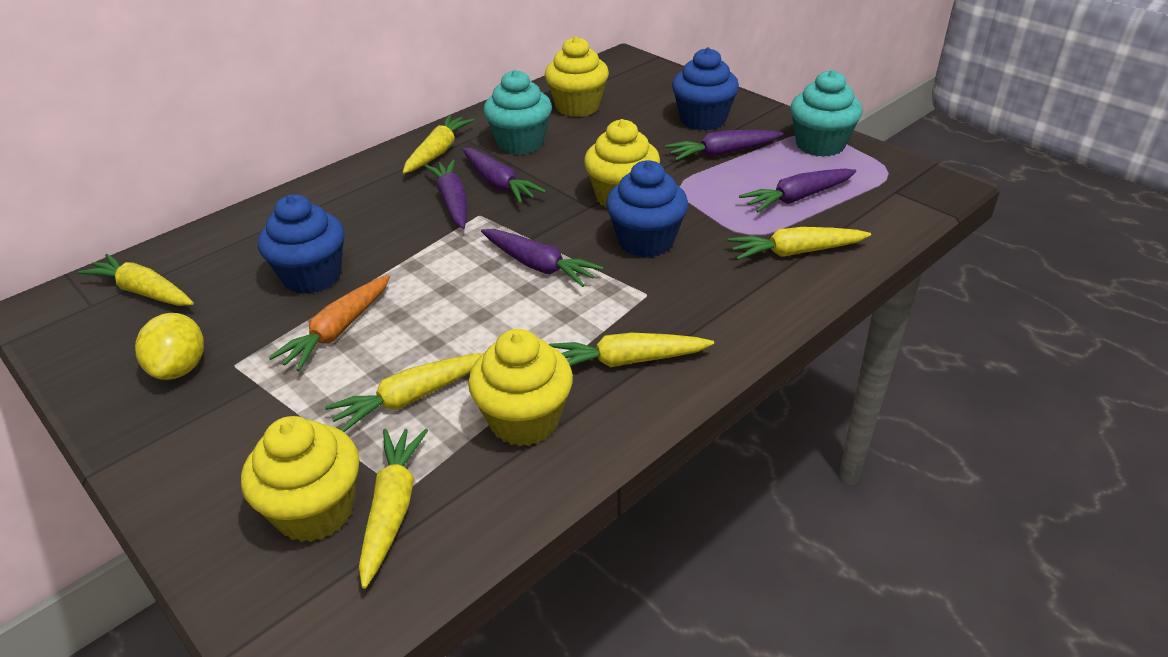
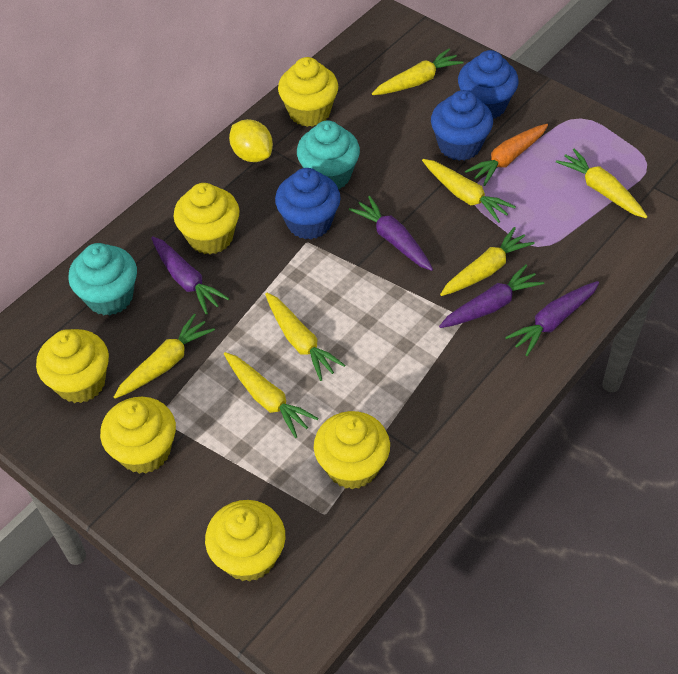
purple carrot: [424,160,467,229] [463,148,546,204] [481,229,604,287] [665,130,783,161] [739,169,856,212] = 5 -> [151,236,230,314] [349,196,433,271] [439,265,544,328] [505,281,599,356] = 4
yellow carrot: [78,254,194,306] [325,353,484,432] [359,429,428,589] [403,115,474,174] [549,333,714,367] [728,227,871,260] = 6 -> [114,314,215,399] [224,352,319,438] [265,293,345,381] [372,49,464,95] [422,159,516,223] [440,227,535,296] [556,149,648,218] = 7
yellow cupcake: [241,416,359,542] [468,329,573,446] [545,36,609,117] [584,119,660,208] = 4 -> [36,329,109,403] [100,397,176,474] [173,183,240,255] [205,500,285,582] [278,57,338,127] [314,411,390,489] = 6

